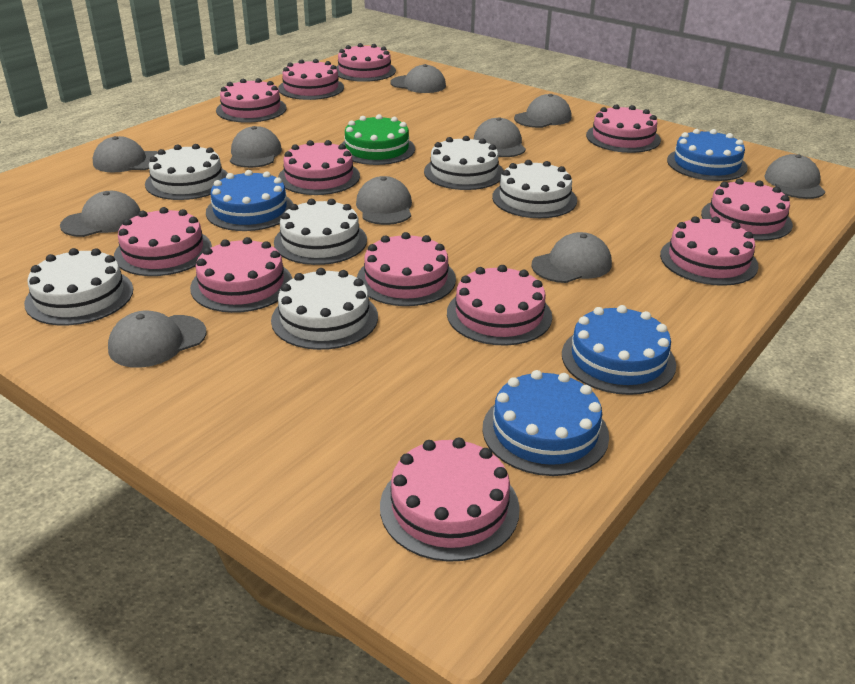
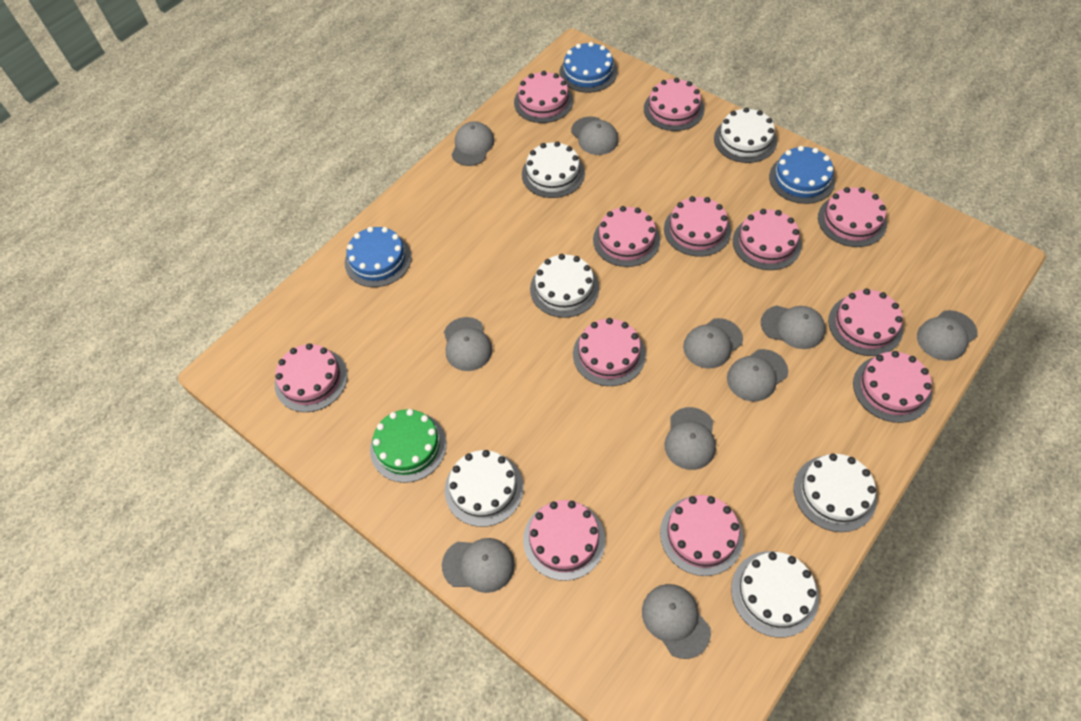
blue cake: [206,170,293,231] [482,370,609,476] [562,305,676,395] [667,129,748,181] = 4 -> [345,227,412,287] [559,42,617,93] [769,146,835,204] = 3

